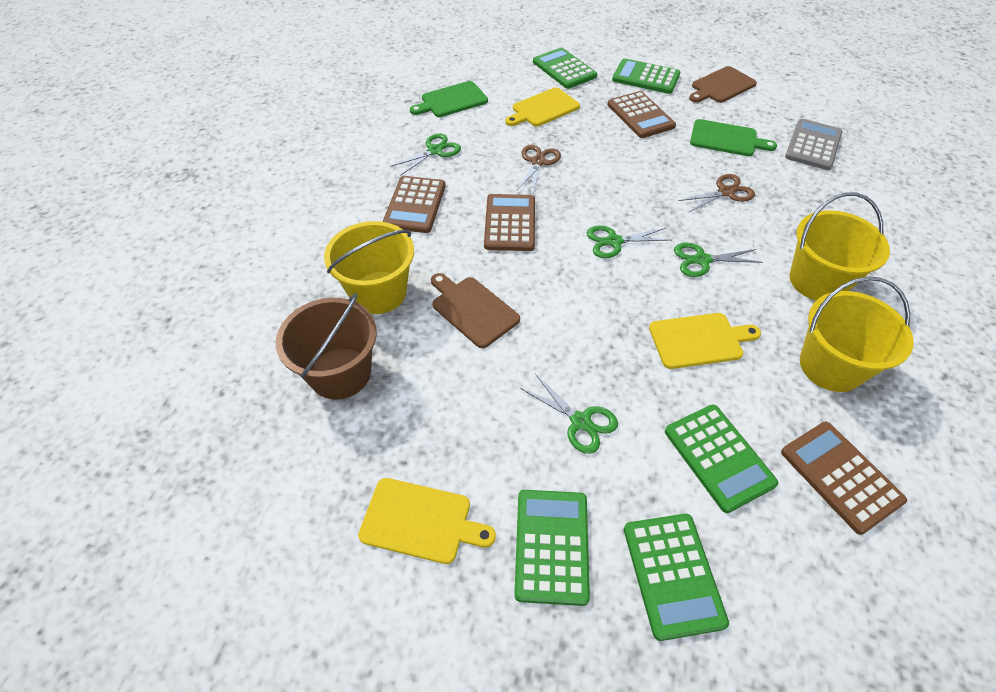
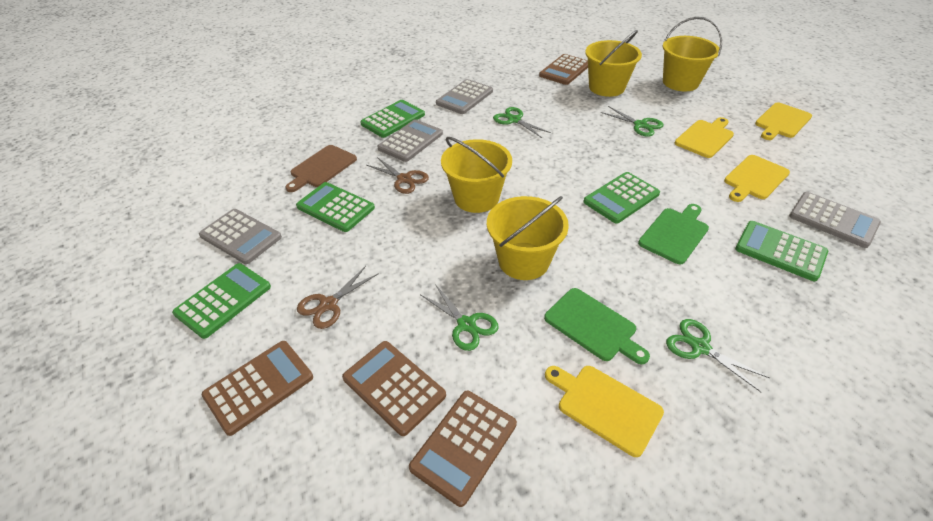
brown bucket: [276,293,377,400] = 1 -> none = 0
brown cutting board: [431,273,520,348] [689,66,757,103] = 2 -> [285,145,357,192] = 1
grey calculator: [785,119,842,170] = 1 -> [199,209,282,264] [377,119,443,162] [436,79,493,114] [789,192,881,248] = 4
yellow bucket: [324,221,414,314] [790,193,890,301] [800,276,914,392] = 3 -> [441,137,512,213] [487,196,569,280] [585,30,642,97] [662,17,722,91] = 4
yellow cutting board: [358,478,496,564] [505,88,580,127] [649,313,761,369] = 3 -> [545,366,664,457] [675,117,734,158] [724,155,790,202] [755,102,812,140] = 4

